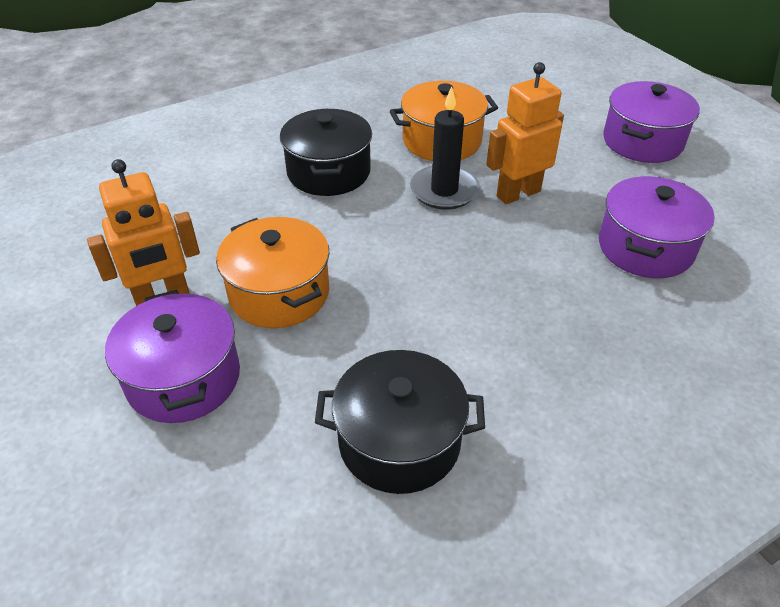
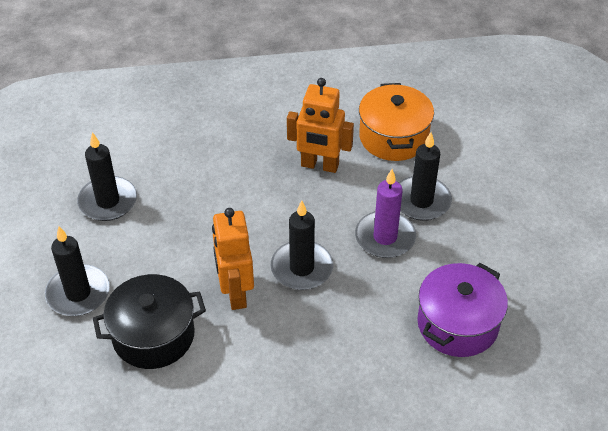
black candle: [410,86,480,210] = 1 -> [45,226,110,316] [77,132,137,221] [271,200,333,290] [399,132,452,221] = 4
black pot: [280,109,372,196] [315,350,485,494] = 2 -> [93,274,206,369] = 1
orange pot: [216,217,330,328] [390,81,498,161] = 2 -> [359,83,434,161] = 1
purple candle: none = 0 -> [355,169,416,258] = 1
purple pot: [105,290,240,423] [599,176,715,278] [603,81,700,163] = 3 -> [417,263,508,357] = 1

